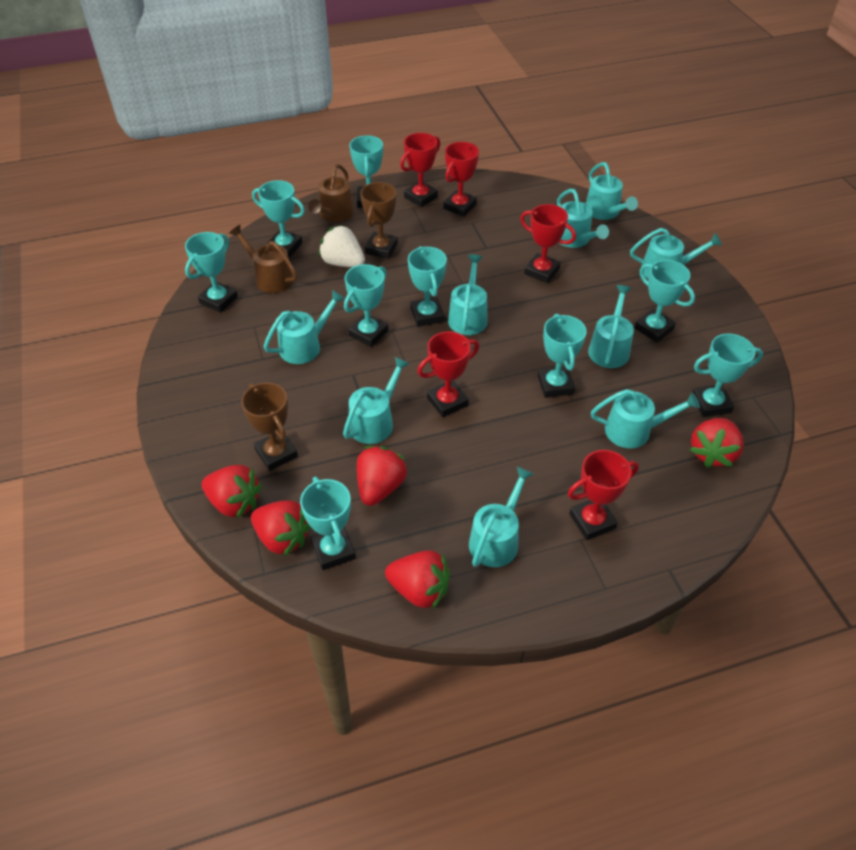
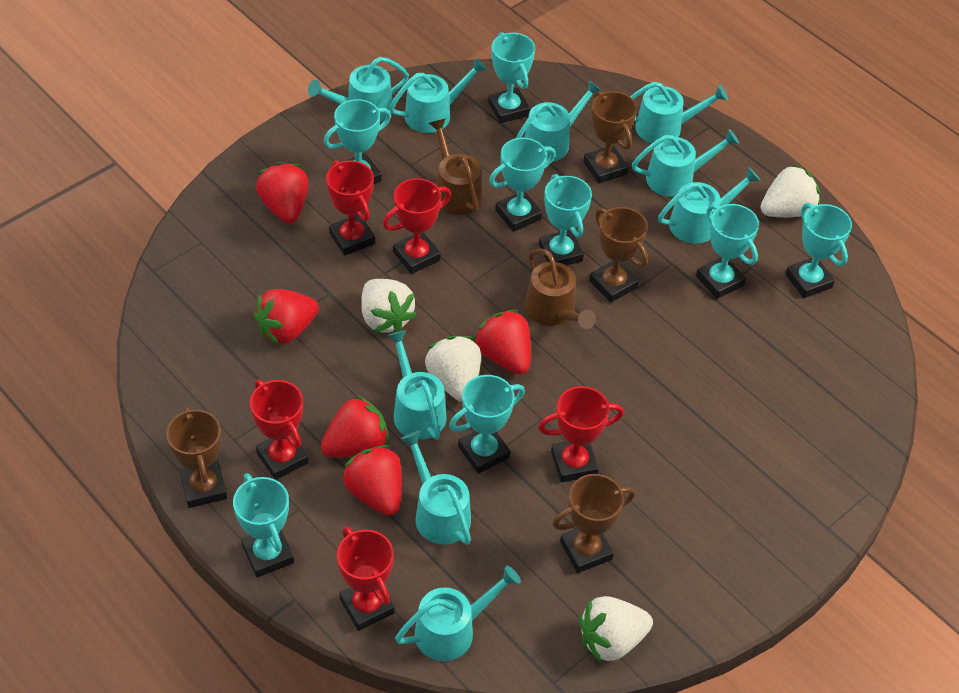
brown trophy: [241,383,298,471] [360,182,398,259] = 2 -> [166,405,227,508] [553,474,635,573] [583,91,637,183] [589,207,648,303] = 4
turquoise trophy: [185,232,238,313] [252,180,305,257] [300,477,356,570] [344,264,388,347] [349,135,383,208] [408,246,447,327] [538,313,587,398] [634,260,695,343] [693,334,763,417] = 9 -> [233,473,294,577] [324,99,391,184] [449,375,525,474] [488,32,535,123] [489,138,555,232] [539,174,592,266] [696,204,759,299] [785,203,852,298] = 8
white strawberry: [319,225,365,267] = 1 -> [361,279,417,333] [425,336,481,402] [579,596,653,663] [760,164,820,217] = 4

